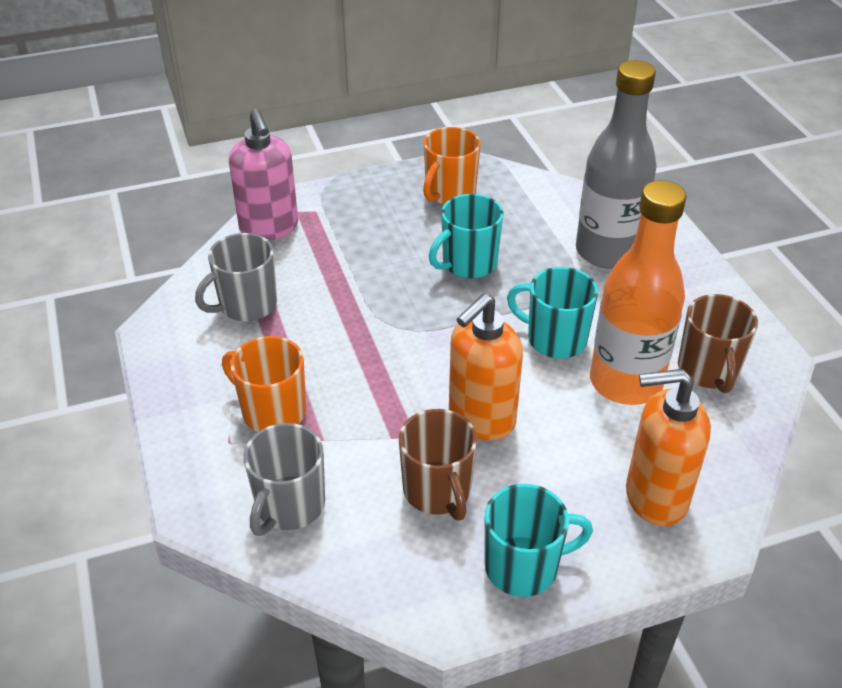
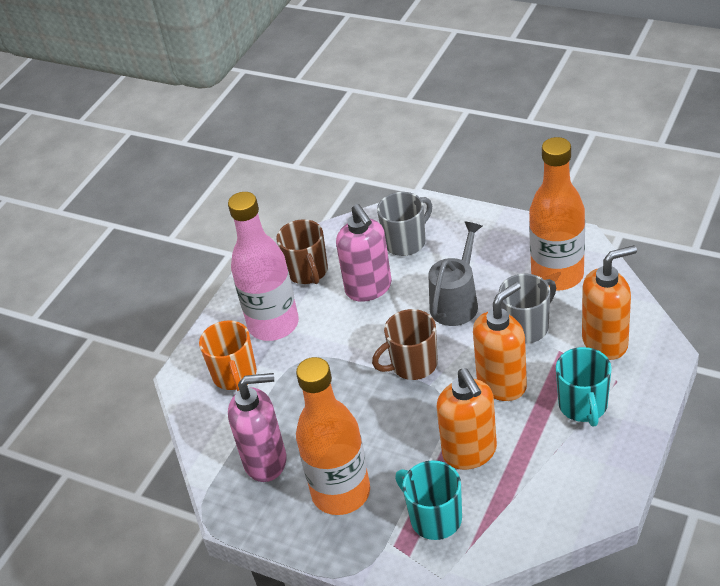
grey bottle: [576,60,657,269] = 1 -> none = 0
grey watering can: none = 0 -> [428,221,482,326] = 1
orange bottle: [590,180,687,405] = 1 -> [296,357,370,515] [529,137,585,290] = 2
orange mug: [222,336,306,432] [423,127,481,205] = 2 -> [199,320,257,391] = 1
orange soap dispenser: [449,293,523,440] [626,369,711,526] = 2 -> [437,368,497,470] [473,282,527,401] [582,245,637,360] = 3
pink bottle: none = 0 -> [228,192,299,341] = 1
pink soap dispenser: [229,108,298,241] = 1 -> [228,373,287,482] [336,204,392,302] = 2
turquoise mug: [429,194,503,279] [485,484,593,597] [507,267,598,359] = 3 -> [395,460,462,540] [556,347,612,427] = 2

